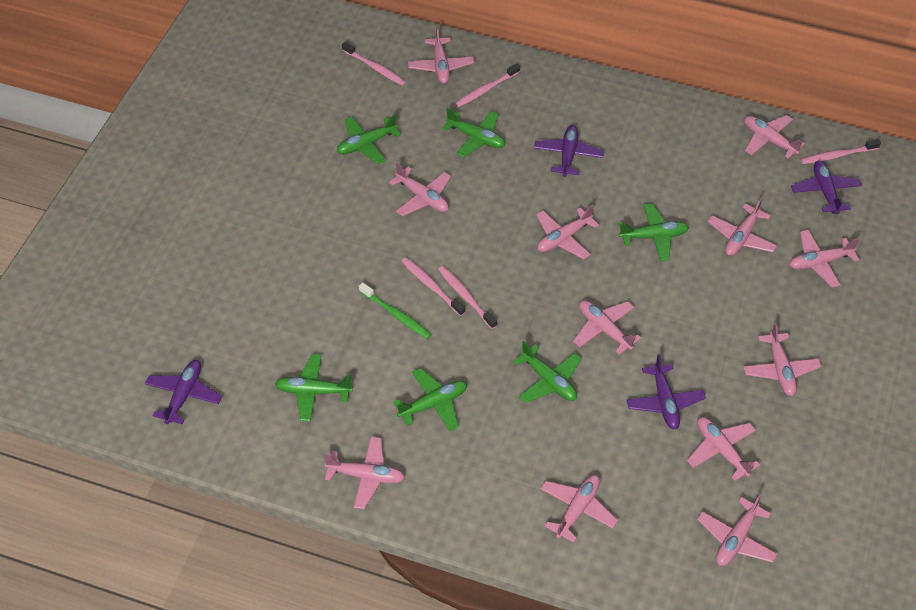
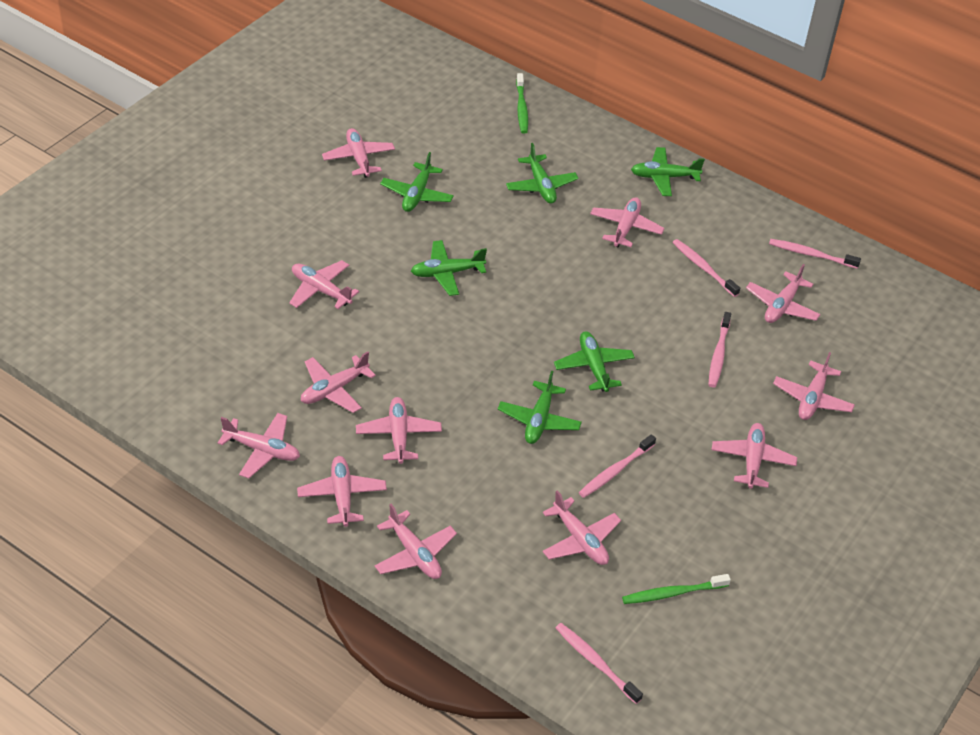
green toothbrush: [359,282,432,339] = 1 -> [516,73,528,134] [622,574,731,604] = 2
purple plane: [145,360,222,424] [534,125,604,177] [626,354,706,429] [791,160,862,214] = 4 -> none = 0

